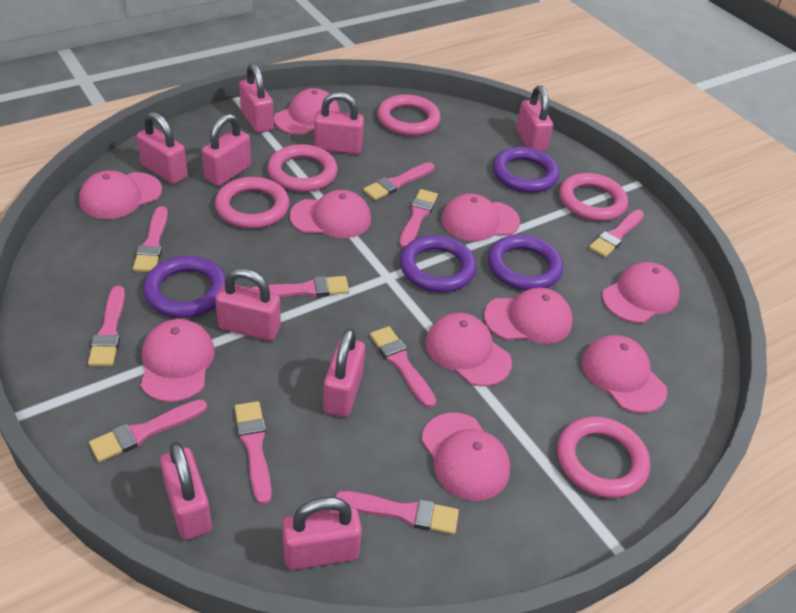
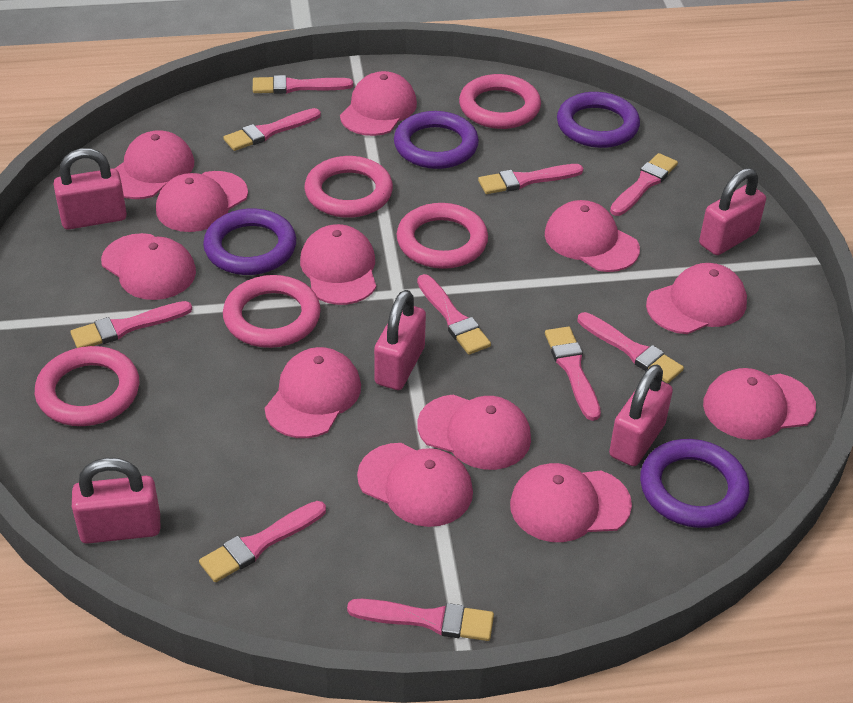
pink cap: [79,170,162,219] [141,319,215,402] [274,88,340,135] [289,190,371,238] [421,413,510,501] [425,313,512,386] [441,193,520,241] [484,288,573,344] [582,335,667,413] [602,262,680,323] = 10 -> [101,233,196,300] [114,130,194,199] [156,171,248,232] [265,347,361,438] [300,224,376,305] [340,71,417,136] [357,443,473,527] [417,395,531,470] [510,463,632,542] [545,200,640,272] [646,263,747,334] [703,368,816,440] = 12
pink padlock: [137,112,188,184] [160,442,212,540] [202,114,251,186] [215,268,281,341] [239,63,274,133] [282,497,362,570] [314,92,364,154] [323,328,365,417] [516,86,553,152] = 9 -> [54,148,127,229] [72,458,160,544] [374,290,426,390] [609,364,673,466] [699,168,766,255] = 5

